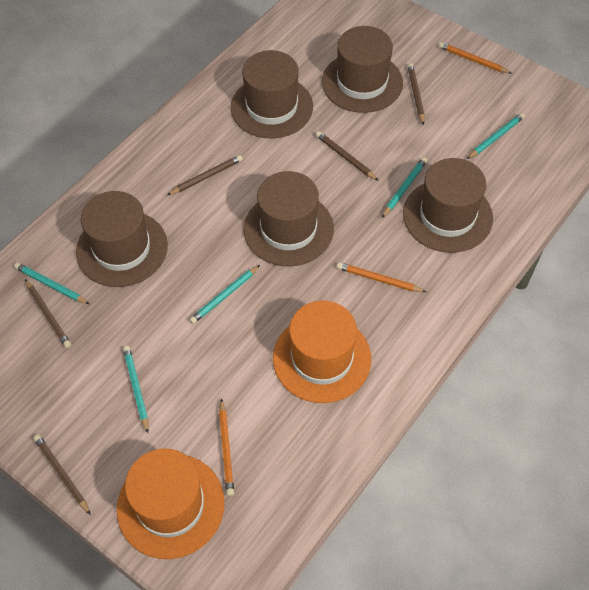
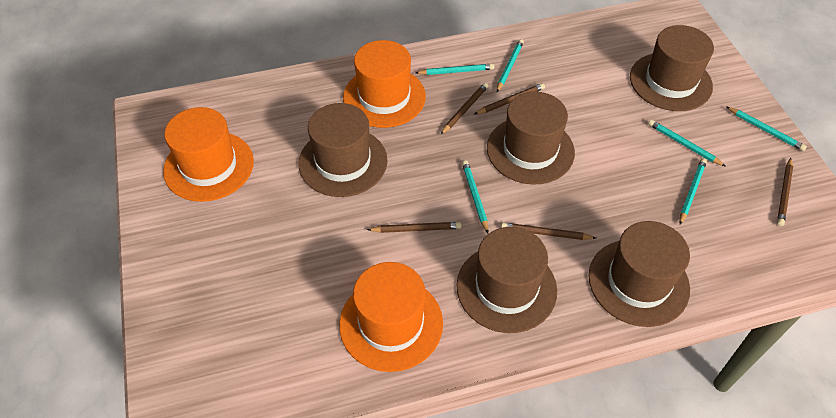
orange hat: [117,449,225,559] [273,301,371,403] = 2 -> [163,107,254,202] [339,262,443,372] [343,40,426,128] = 3
orange pencil: [219,398,234,496] [337,262,426,292] [439,42,512,74] = 3 -> none = 0
turquoise pencil: [14,262,89,304] [123,346,149,433] [189,265,260,324] [382,157,427,218] [467,113,525,159] = 5 -> [415,64,494,75] [462,160,488,233] [497,39,524,92] [648,120,726,167] [680,159,707,225] [727,107,807,151] = 6

